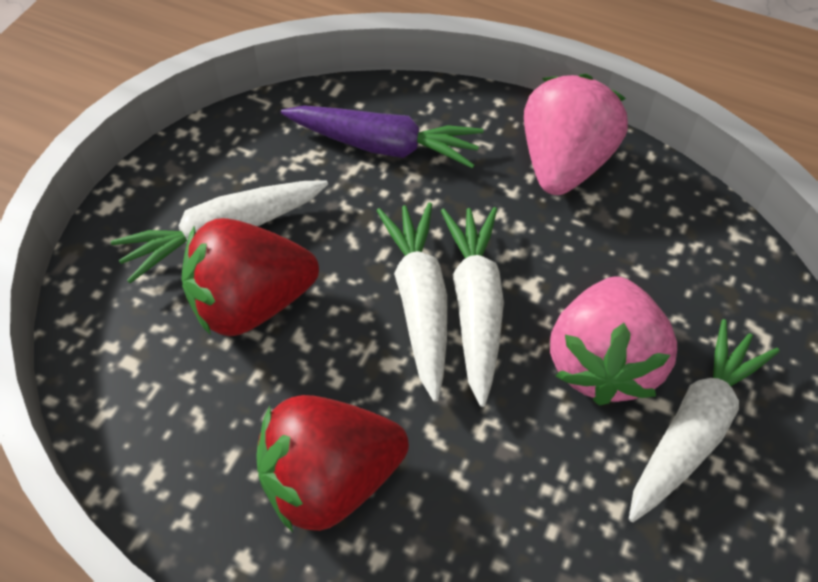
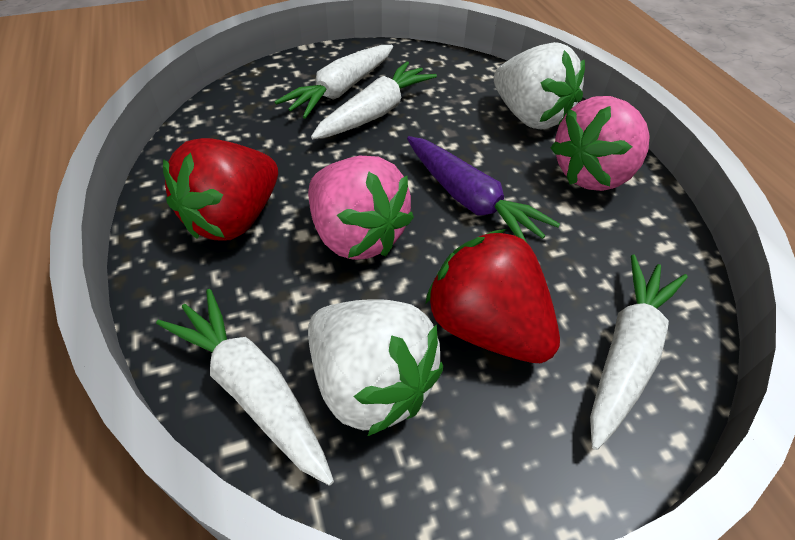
white strawberry: none = 0 -> [308,299,443,436] [494,42,585,130] = 2

